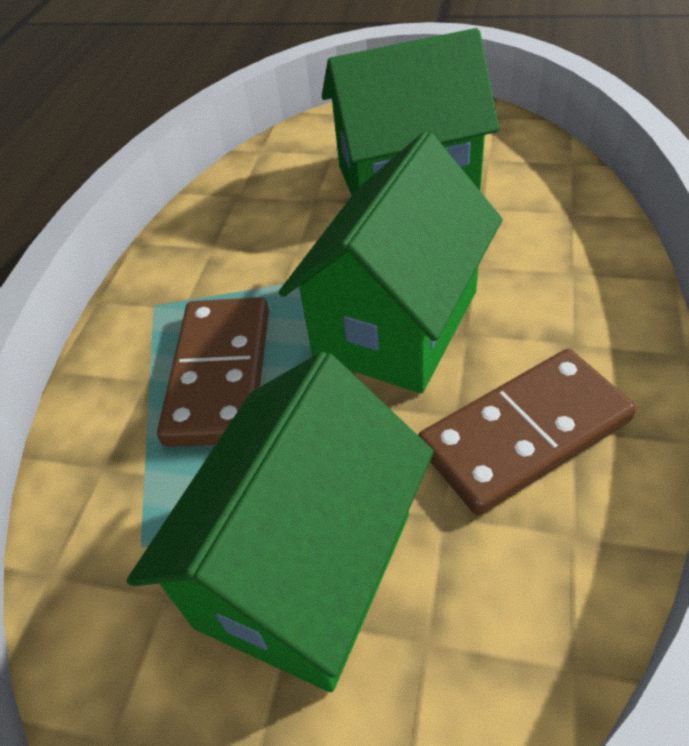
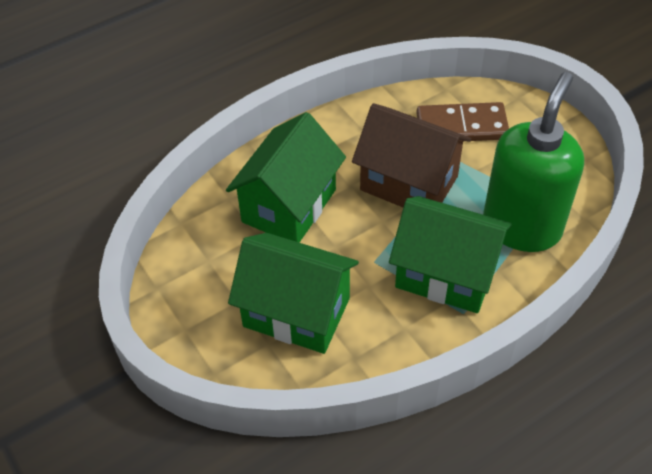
brown domino: [157,297,269,447] [418,349,636,515] = 2 -> [416,102,509,141] = 1
brown house: none = 0 -> [352,103,471,207] = 1
green soap dispenser: none = 0 -> [483,72,584,252] = 1

